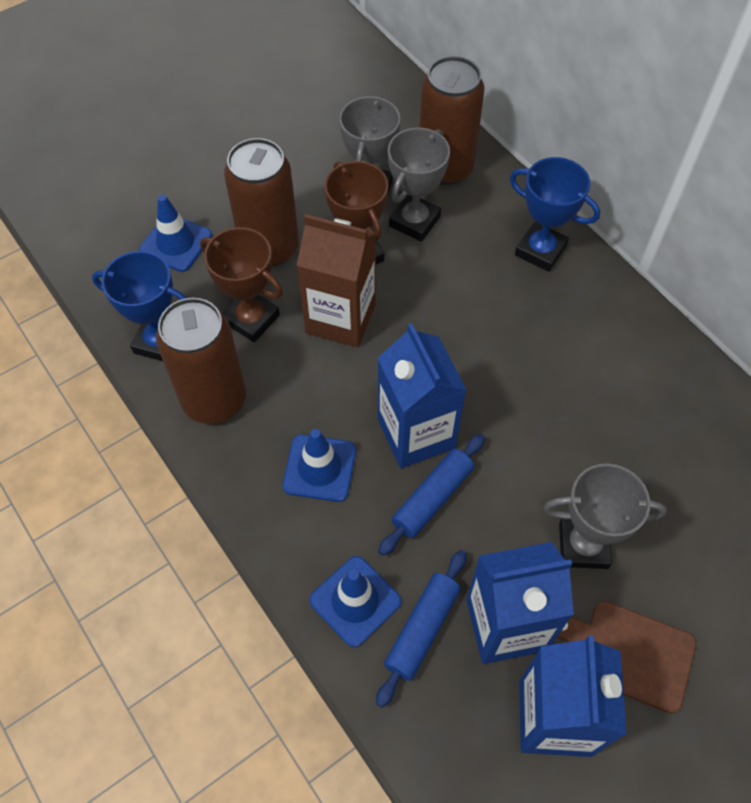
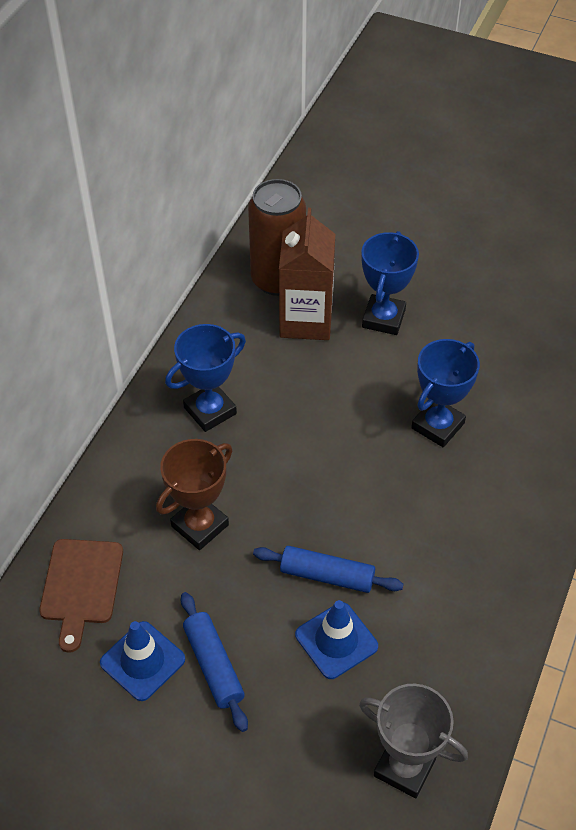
blue carton: [378,323,467,468] [466,542,574,664] [519,636,627,757] = 3 -> none = 0
blue traffic cone: [139,195,212,272] [283,429,356,502] [309,556,401,647] = 3 -> [100,621,185,701] [295,600,378,679] = 2
blue trophy: [92,251,187,361] [510,157,600,272] = 2 -> [165,324,246,432] [361,231,419,335] [411,339,480,447] = 3
brown can: [156,298,246,424] [224,138,299,266] [420,56,484,185] = 3 -> [248,179,306,296] = 1
brown trophy: [200,227,283,342] [324,161,389,264] = 2 -> [156,439,232,550] = 1
grey trophy: [339,95,400,197] [388,128,450,242] [543,464,667,569] = 3 -> [359,684,468,798] = 1

